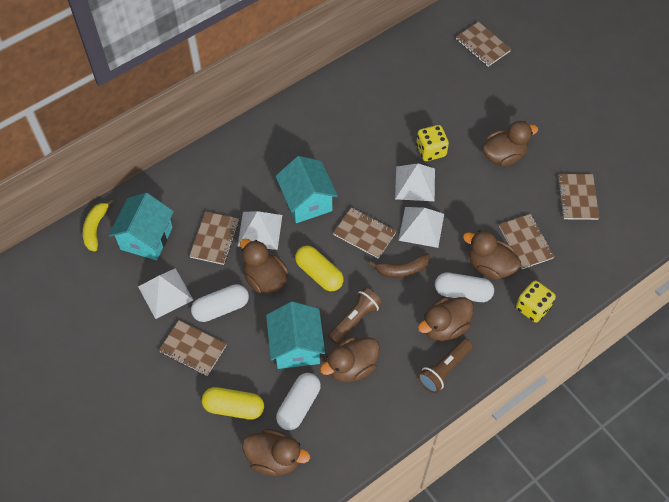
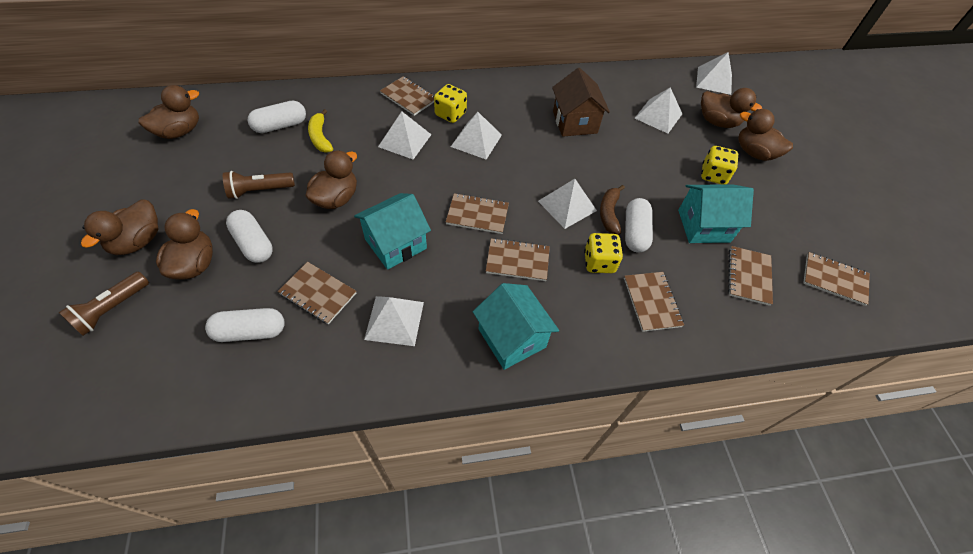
brown house: none = 0 -> [552,68,610,137] = 1
brown notebook: [159,320,227,376] [189,211,239,265] [333,207,396,259] [456,22,511,67] [499,214,555,269] [558,174,599,220] = 6 -> [278,262,356,324] [380,76,435,116] [446,193,509,234] [486,238,550,281] [624,272,684,332] [728,246,773,306] [803,252,870,306] = 7
white capsule: [191,284,249,322] [276,373,321,430] [435,273,494,302] = 3 -> [205,308,285,342] [226,210,273,263] [248,101,306,133] [625,198,653,253] = 4
white pyramid: [138,268,193,319] [238,211,282,250] [395,163,435,201] [398,207,444,248] = 4 -> [364,296,424,346] [378,111,432,159] [451,112,502,160] [538,179,597,229] [635,87,682,134] [696,52,732,95] = 6
yellow capsule: [202,387,264,420] [295,246,344,291] = 2 -> none = 0
yellow dice: [416,125,449,161] [516,281,556,323] = 2 -> [434,84,467,123] [584,233,623,273] [701,146,738,185] = 3

